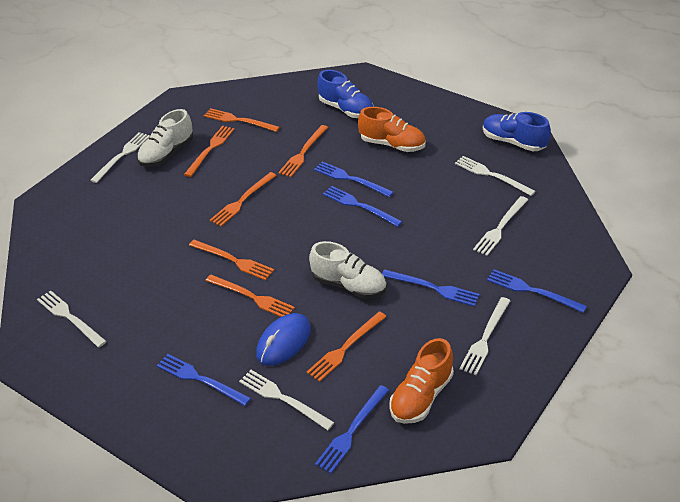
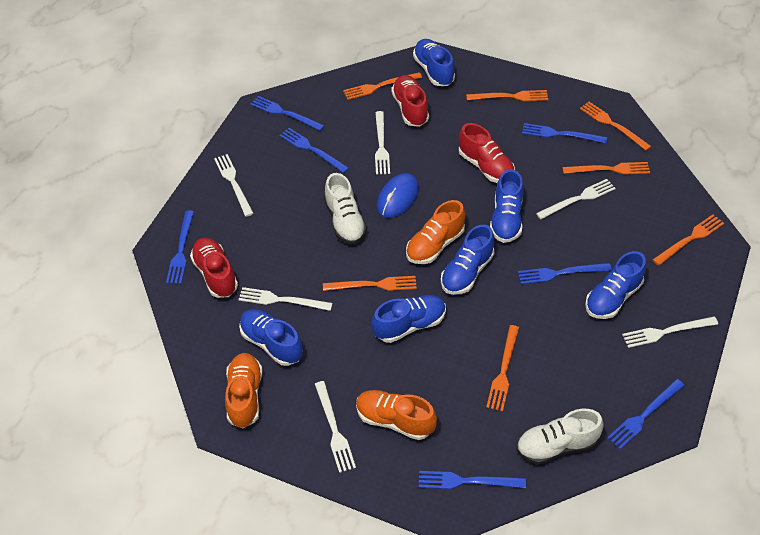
blue fork: [156,354,251,406] [314,162,394,197] [315,385,389,473] [323,186,403,227] [382,270,480,306] [487,269,587,313] = 6 -> [166,210,194,284] [251,96,324,131] [280,128,349,173] [419,471,526,489] [518,263,612,284] [522,123,607,143] [607,379,685,449] = 7
blue shoe: [317,70,374,118] [483,112,551,151] = 2 -> [239,309,303,366] [372,295,446,343] [413,39,455,86] [441,225,494,295] [490,169,524,243] [585,251,646,319] = 6
orange shoe: [358,107,426,152] [389,338,454,424] = 2 -> [225,353,262,428] [356,390,437,440] [406,200,465,264] = 3
red shoe: none = 0 -> [190,238,238,298] [391,75,429,127] [459,123,515,183] = 3

